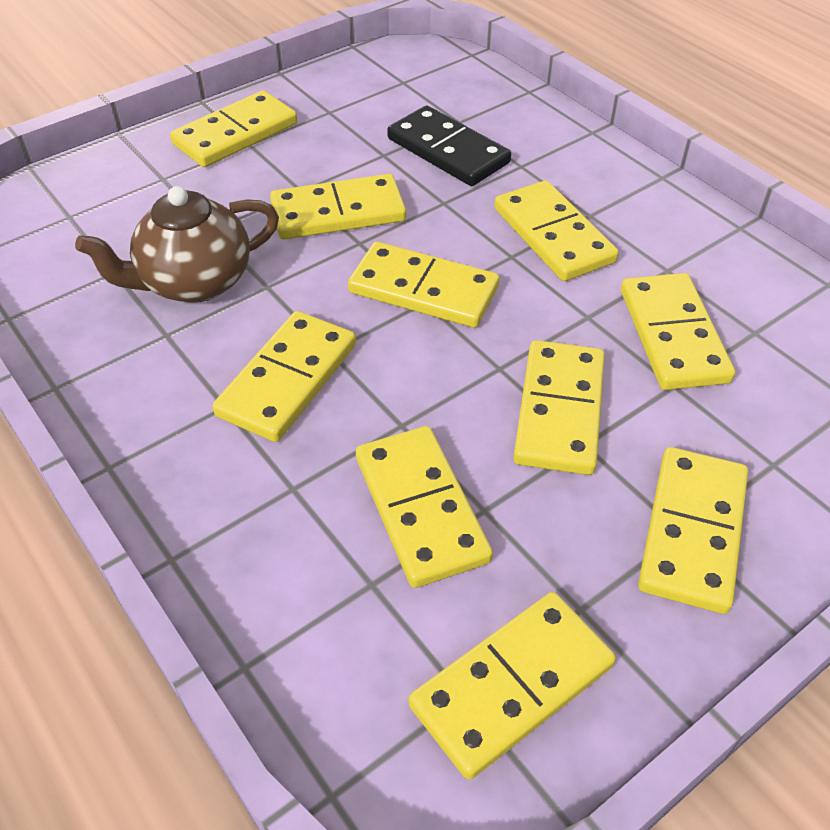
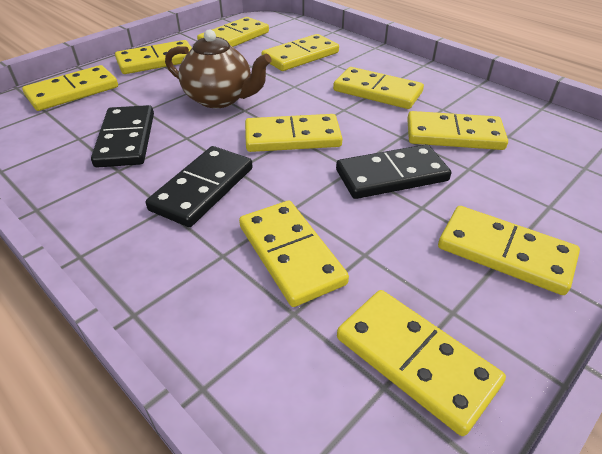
black domino: [387,105,511,186] = 1 -> [91,105,154,168] [146,146,253,227] [336,144,451,199] = 3

